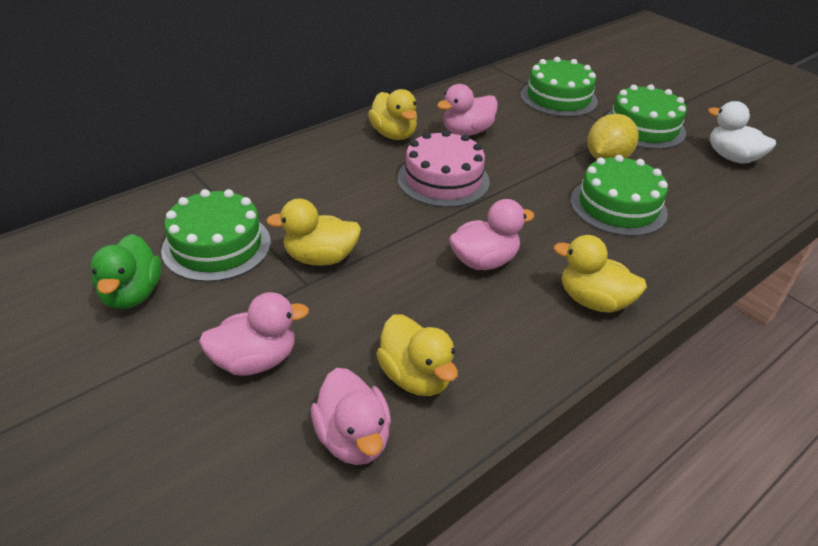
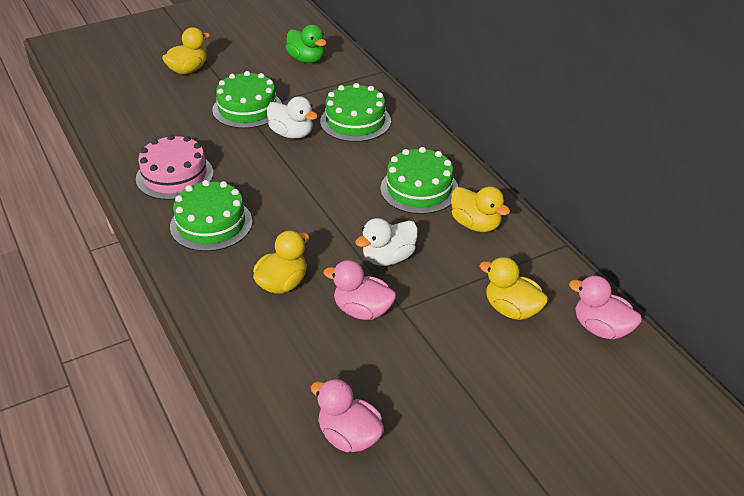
pink duck: [199,292,309,376] [311,368,391,465] [437,84,498,136] [449,199,534,270] = 4 -> [310,379,384,452] [323,260,396,320] [569,276,642,340] = 3
white duck: [708,101,776,164] = 1 -> [267,96,318,139] [355,218,418,266] = 2
yellow lemon: [587,114,639,160] = 1 -> none = 0

